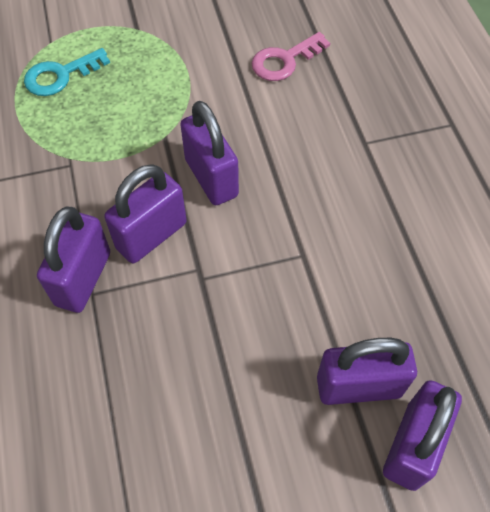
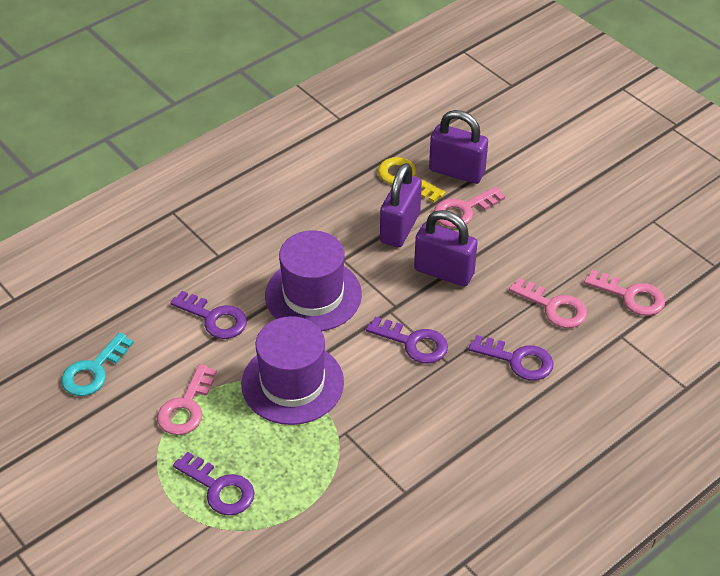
pink key: [251,32,330,81] = 1 -> [157,364,217,435] [434,186,505,228] [509,278,587,328] [584,270,665,316] = 4
purple hat: none = 0 -> [241,316,344,425] [265,230,362,331] = 2
purple key: none = 0 -> [170,291,247,339] [173,452,254,515] [366,317,448,364] [469,335,554,381] = 4
purple padlock: [37,207,110,313] [104,164,187,263] [180,101,239,205] [317,338,417,405] [383,380,462,491] = 5 -> [380,163,422,248] [414,210,478,287] [429,110,488,184] = 3
yellow key: none = 0 -> [378,157,445,202] = 1

